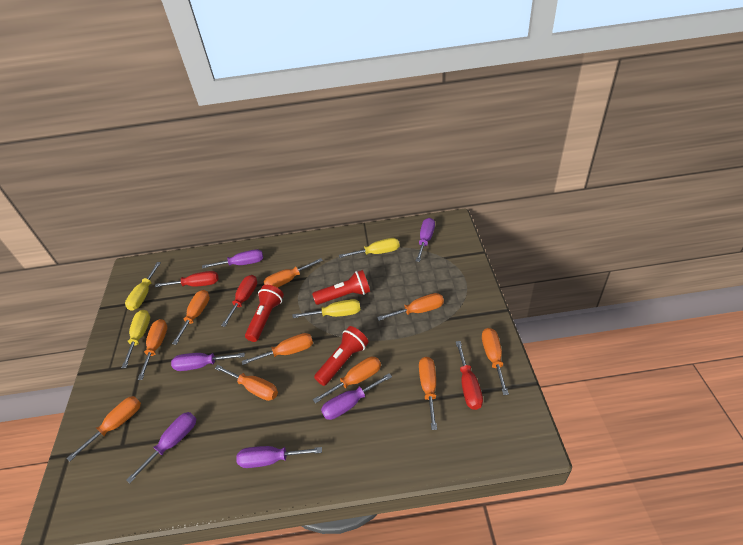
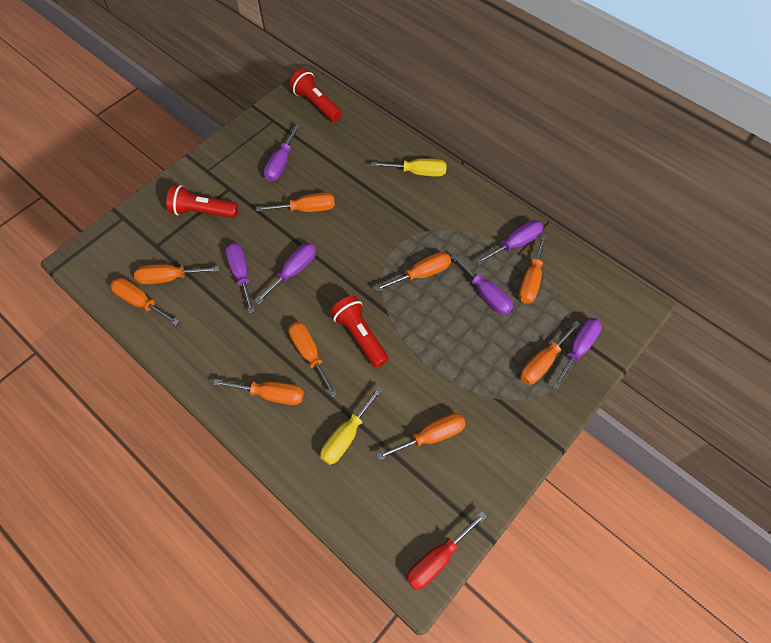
orange screwdriver: [67,396,141,461] [138,319,167,380] [172,290,210,345] [215,365,278,401] [242,333,313,365] [264,258,323,288] [313,357,381,404] [377,293,444,321] [419,357,437,430] [482,328,509,395] = 10 -> [110,278,180,326] [134,264,219,284] [213,379,304,405] [256,193,335,212] [288,322,337,397] [374,252,451,292] [376,413,466,460] [519,234,548,304] [520,321,581,385] = 9
red screwdriver: [155,271,219,287] [221,275,257,327] [456,341,483,410] = 3 -> [406,511,487,590] = 1
yellow screwdriver: [122,310,150,368] [125,262,161,311] [293,299,361,318] [339,238,400,258] = 4 -> [320,386,383,465] [371,158,447,177] = 2

